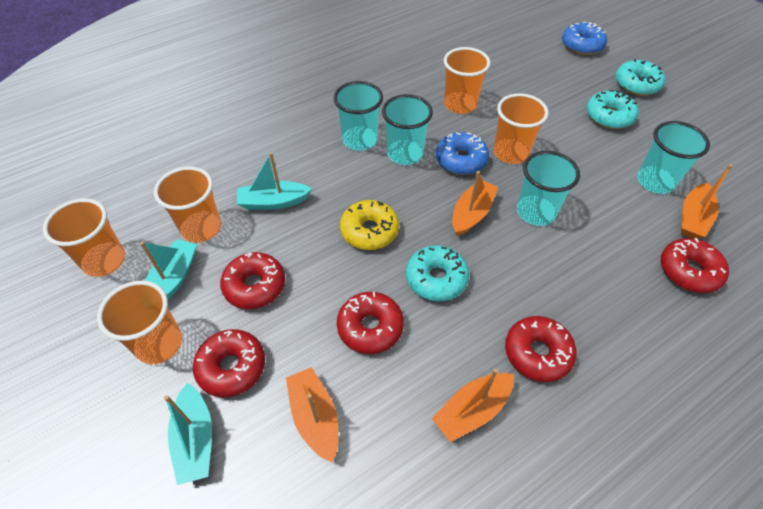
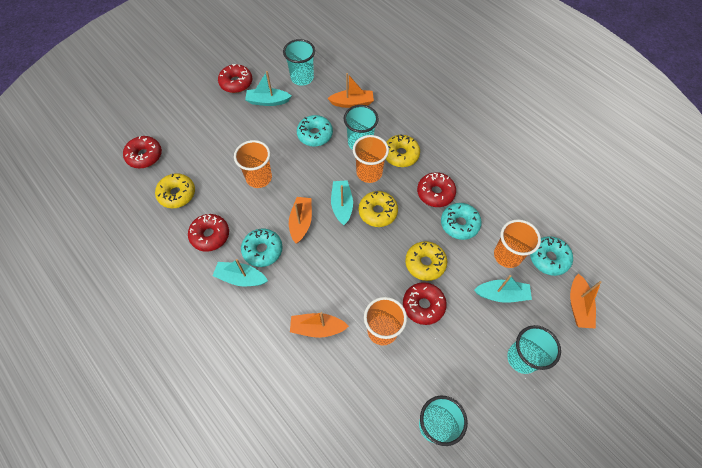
blue donut: [436,132,489,175] [562,22,607,55] = 2 -> none = 0
orange cup: [43,198,125,277] [97,281,182,364] [154,167,221,243] [444,47,490,114] [493,93,549,164] = 5 -> [234,140,272,188] [353,135,389,183] [364,297,407,346] [494,219,541,268] = 4
turquoise boat: [140,239,197,300] [164,383,212,485] [237,152,312,210] = 3 -> [213,259,268,286] [245,71,291,106] [331,180,353,225] [474,275,532,303] = 4
turquoise donut: [406,245,469,301] [586,90,639,129] [616,59,665,96] = 3 -> [241,229,283,267] [297,115,333,147] [441,203,482,240] [530,236,573,276] = 4
yellow donut: [340,200,399,250] = 1 -> [155,173,195,208] [359,191,398,227] [386,135,420,167] [405,241,447,281] = 4

